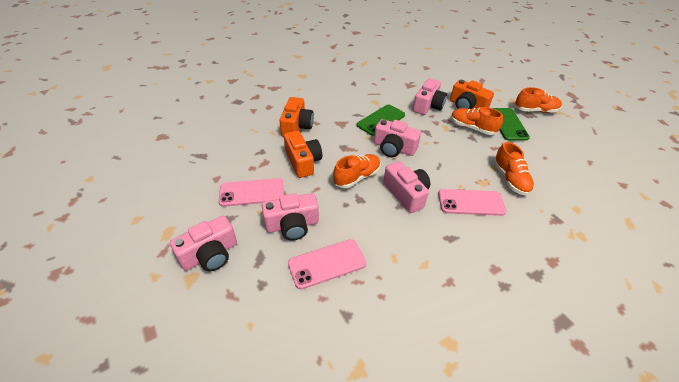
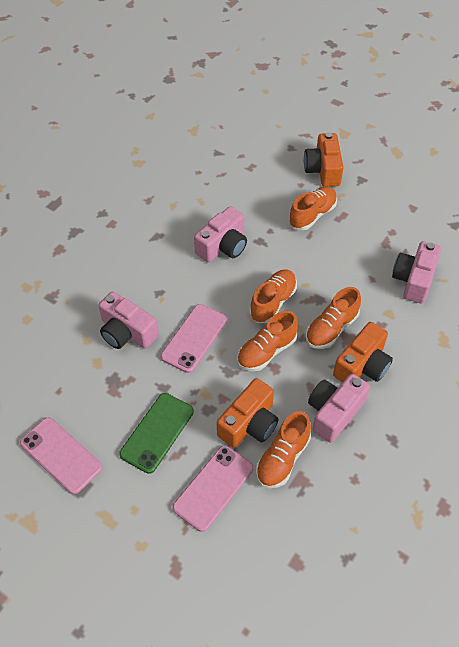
green phone: [357,104,405,136] [492,108,530,141] = 2 -> [119,393,194,474] = 1
orange shoe: [333,154,380,188] [451,107,503,135] [493,142,534,196] [515,87,562,113] = 4 -> [237,311,298,371] [249,269,297,323] [256,411,311,488] [289,187,337,230] [306,287,361,349] = 5
pink camera: [170,216,237,272] [262,193,319,240] [374,119,421,157] [383,161,430,213] [413,78,447,115] = 5 -> [99,292,159,349] [194,206,247,262] [308,374,370,443] [392,241,441,303] = 4

